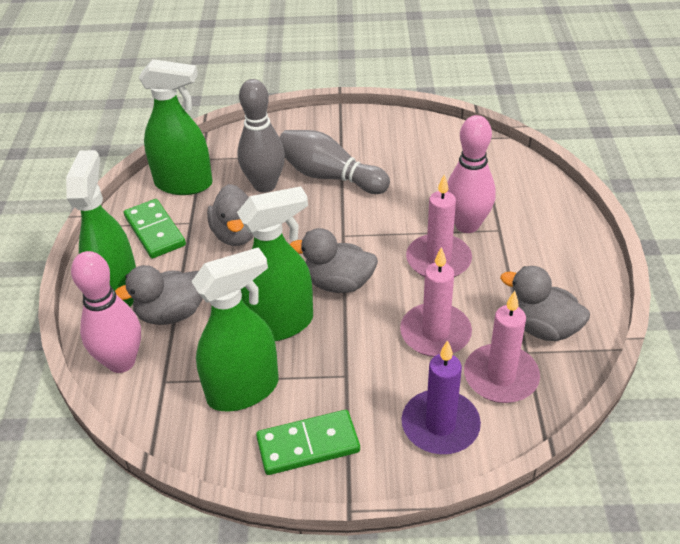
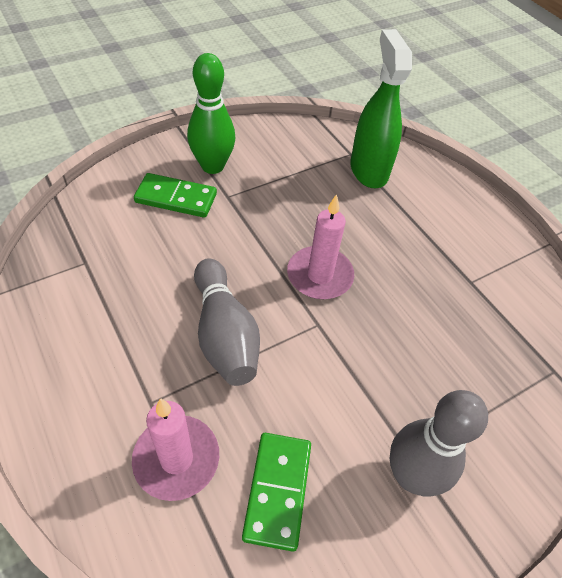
green bowling pin: none = 0 -> [187,53,235,174] = 1
green spray bottle: [66,150,136,307] [139,59,213,195] [191,247,279,411] [237,186,313,341] = 4 -> [350,29,412,188] = 1
grey duck: [115,265,203,325] [207,184,254,246] [290,228,378,293] [500,266,590,341] = 4 -> none = 0
pink bowling pin: [71,251,141,373] [447,115,496,233] = 2 -> none = 0
pink candle: [400,247,472,357] [406,174,472,277] [464,291,540,403] = 3 -> [132,398,219,501] [287,194,354,299] = 2
purple candle: [401,340,481,454] = 1 -> none = 0

